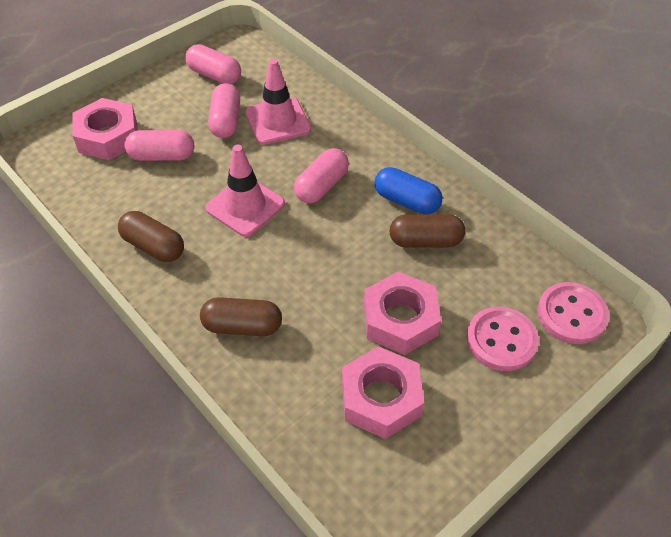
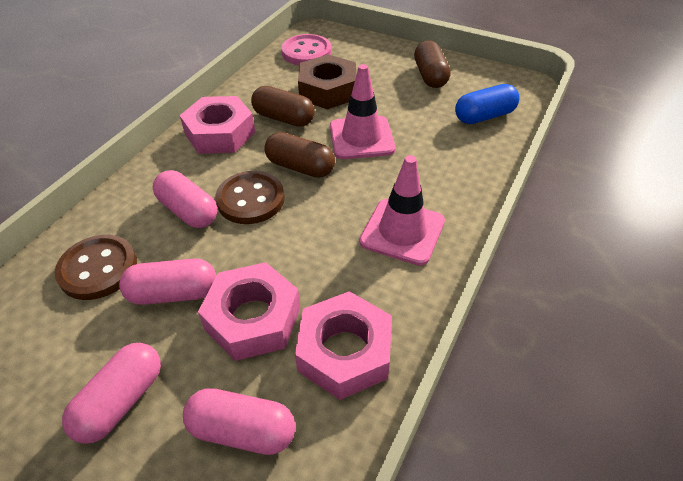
brown button: none = 0 -> [55,235,137,300] [215,171,285,224] = 2
brown nut: none = 0 -> [298,54,356,109] = 1
pink button: [466,307,539,371] [537,282,609,344] = 2 -> [281,34,332,65] = 1

